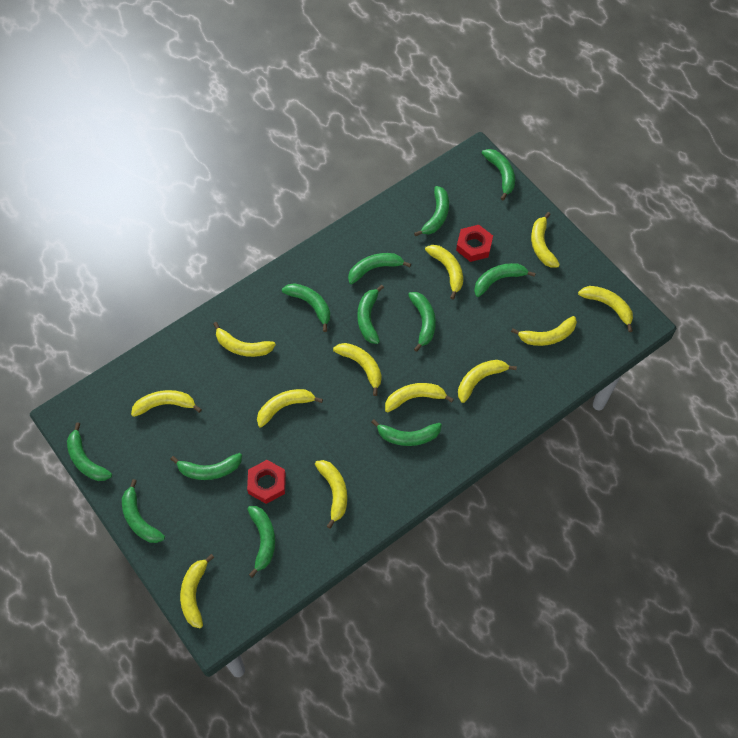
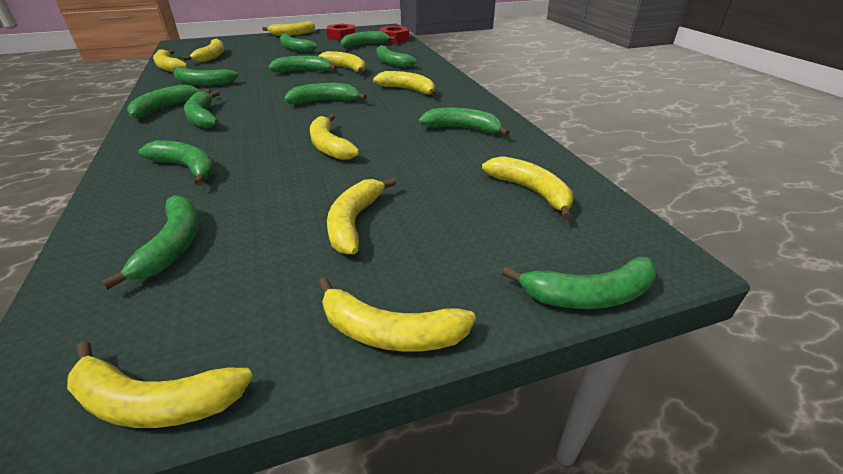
yellow banana: [131,390,202,417] [180,554,214,629] [213,322,276,357] [257,389,323,428] [315,460,347,529] [333,343,382,396] [385,383,454,413] [425,245,463,299] [458,360,517,403] [511,316,577,346] [531,212,560,268] [578,286,633,332] = 12 -> [67,341,253,428] [153,49,188,72] [182,38,224,62] [263,21,315,36] [310,114,359,160] [318,277,476,352] [319,51,365,73] [327,178,396,254] [373,71,436,96] [482,156,573,220] = 10

